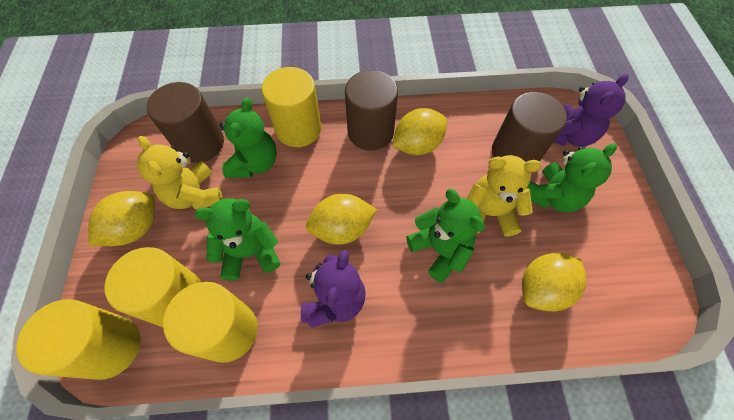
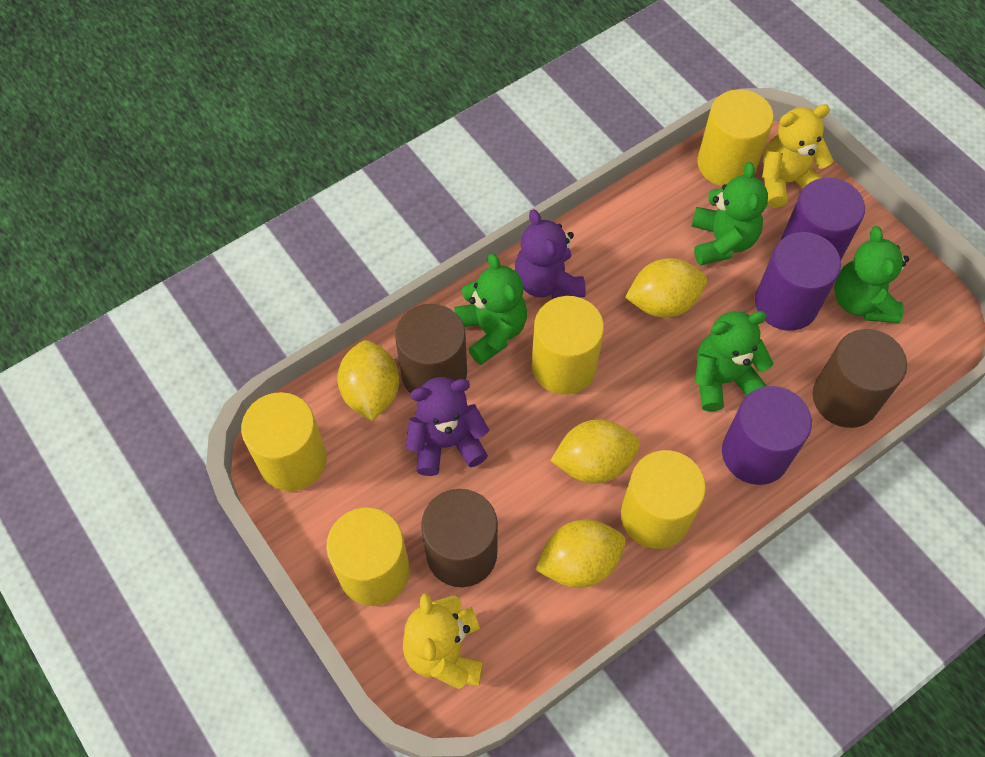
purple cylinder: none = 0 -> [722,386,812,485] [755,232,841,331] [781,178,865,260] = 3
yellow cylinder: [16,299,141,380] [104,247,203,327] [163,282,258,363] [262,67,321,147] = 4 -> [241,392,327,491] [326,507,410,606] [531,296,604,395] [621,450,706,549] [697,89,774,186] = 5

